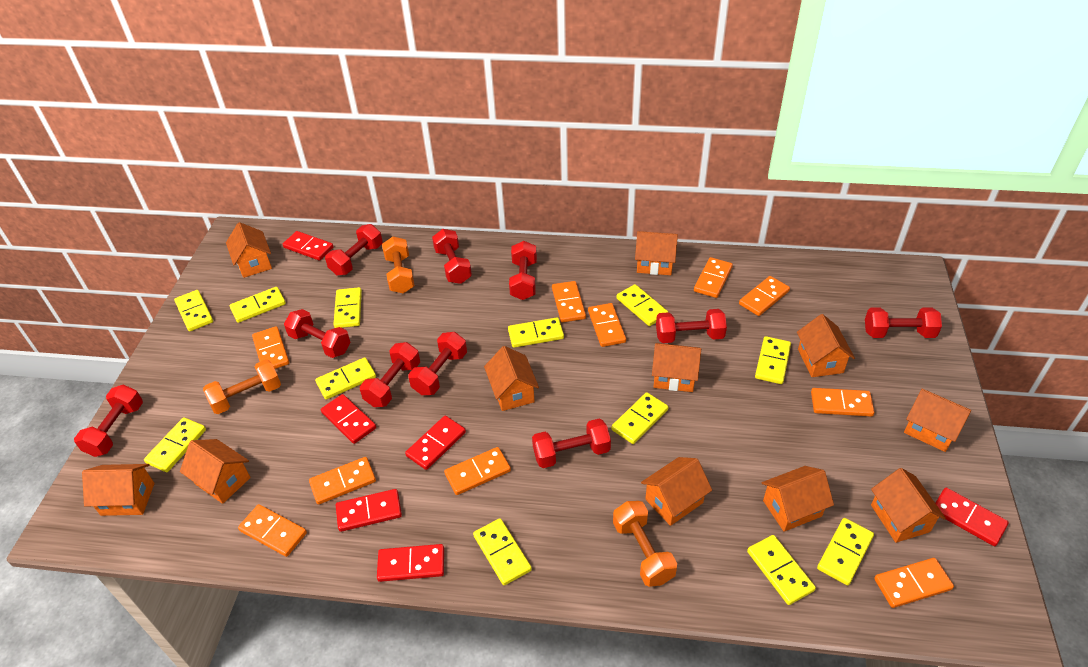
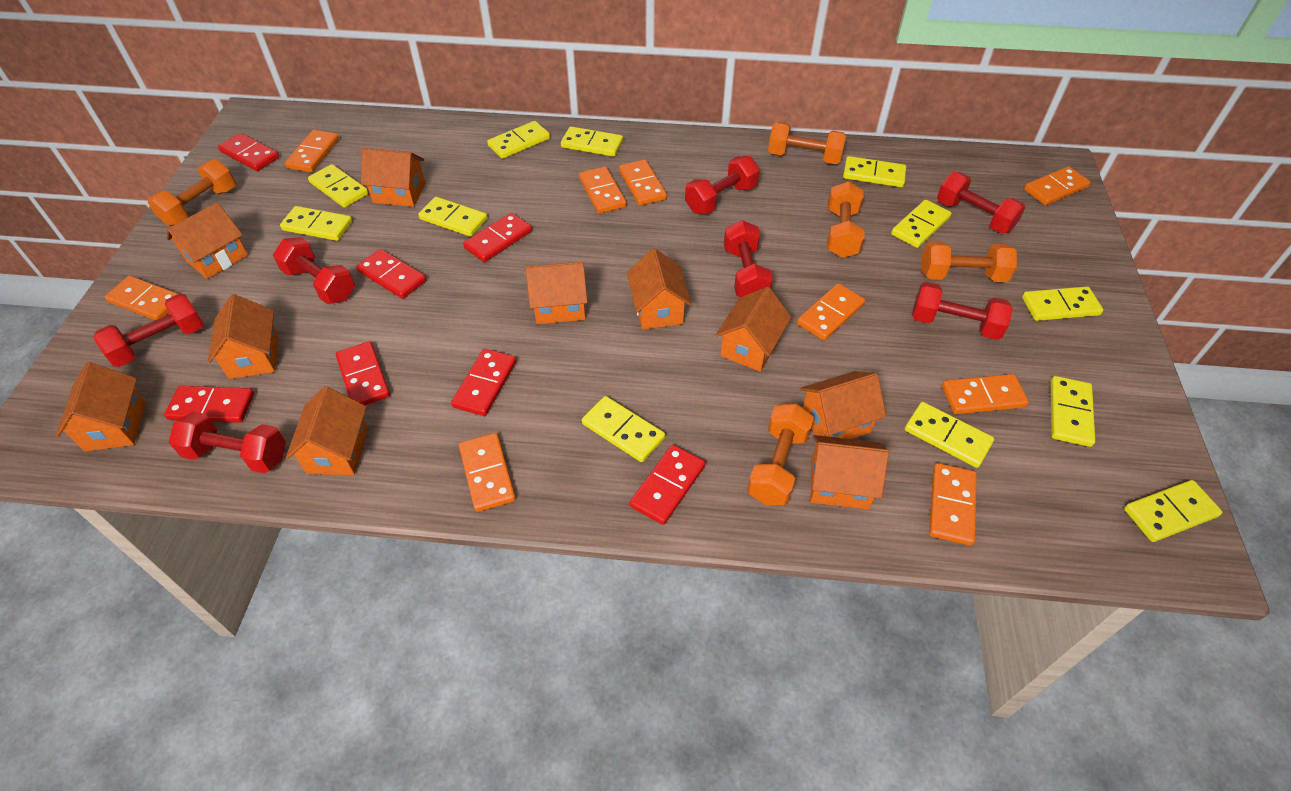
orange domino: [238,504,307,557] [252,326,289,369] [309,457,376,505] [444,447,511,495] [552,281,586,322] [588,303,626,347] [694,257,733,298] [739,276,790,316] [811,388,874,416] [874,558,954,608] = 10 -> [105,276,178,320] [285,130,339,172] [459,433,516,512] [579,167,626,213] [619,159,667,206] [797,284,865,341] [929,463,977,546] [942,374,1029,414] [1024,166,1090,205] = 9
orange dumbbell: [203,359,281,414] [382,236,415,293] [613,501,677,587] = 3 -> [148,159,236,226] [747,404,814,505] [768,122,846,164] [827,181,865,258] [922,241,1017,282] = 5
orange house: [82,464,155,516] [180,439,251,504] [226,222,272,278] [484,346,539,411] [635,231,678,275] [641,457,712,526] [652,343,701,392] [762,466,834,532] [797,314,855,377] [871,468,946,543] [904,389,971,452] = 11 -> [56,362,146,451] [167,202,248,279] [208,294,279,379] [286,386,368,475] [361,148,425,207] [526,262,588,324] [627,248,691,330] [716,287,791,372] [800,371,886,439] [811,435,889,510] = 10
red domino: [283,231,334,261] [321,394,376,444] [336,489,402,532] [377,544,444,582] [405,416,466,470] [935,487,1009,546] = 6 -> [164,386,254,423] [218,133,279,171] [336,341,390,405] [356,249,426,299] [451,349,516,416] [463,213,532,262] [630,445,705,525] = 7
red dumbbell: [74,384,143,457] [284,309,351,358] [325,224,383,276] [360,342,420,407] [408,332,467,395] [432,229,472,284] [509,241,537,300] [532,419,611,468] [656,309,727,343] [865,307,942,338] = 10 -> [94,294,204,367] [169,412,286,473] [273,237,355,304] [685,156,760,214] [724,220,773,297] [912,282,1013,340] [937,172,1026,234] = 7

